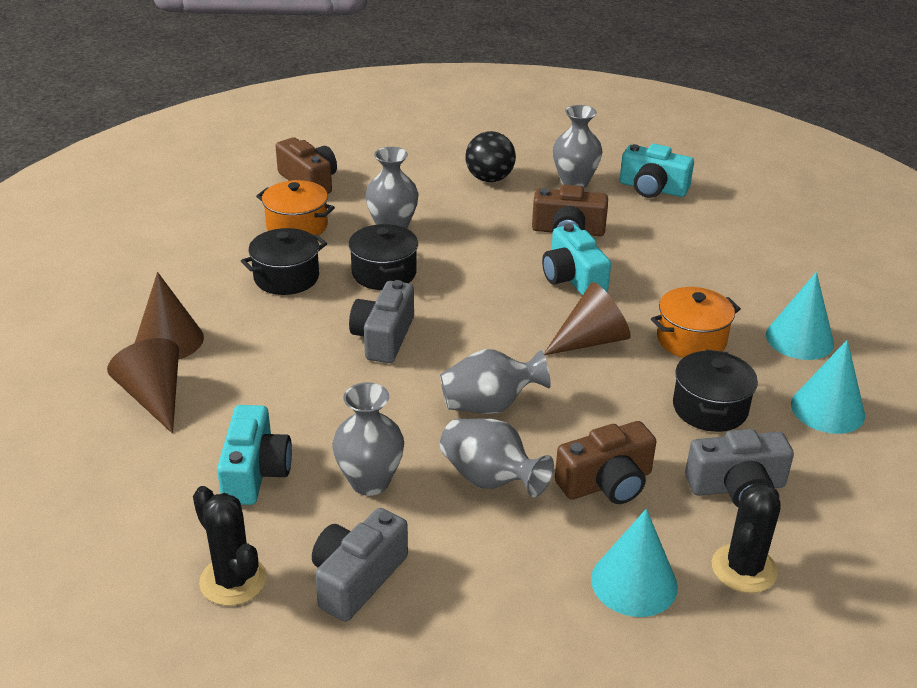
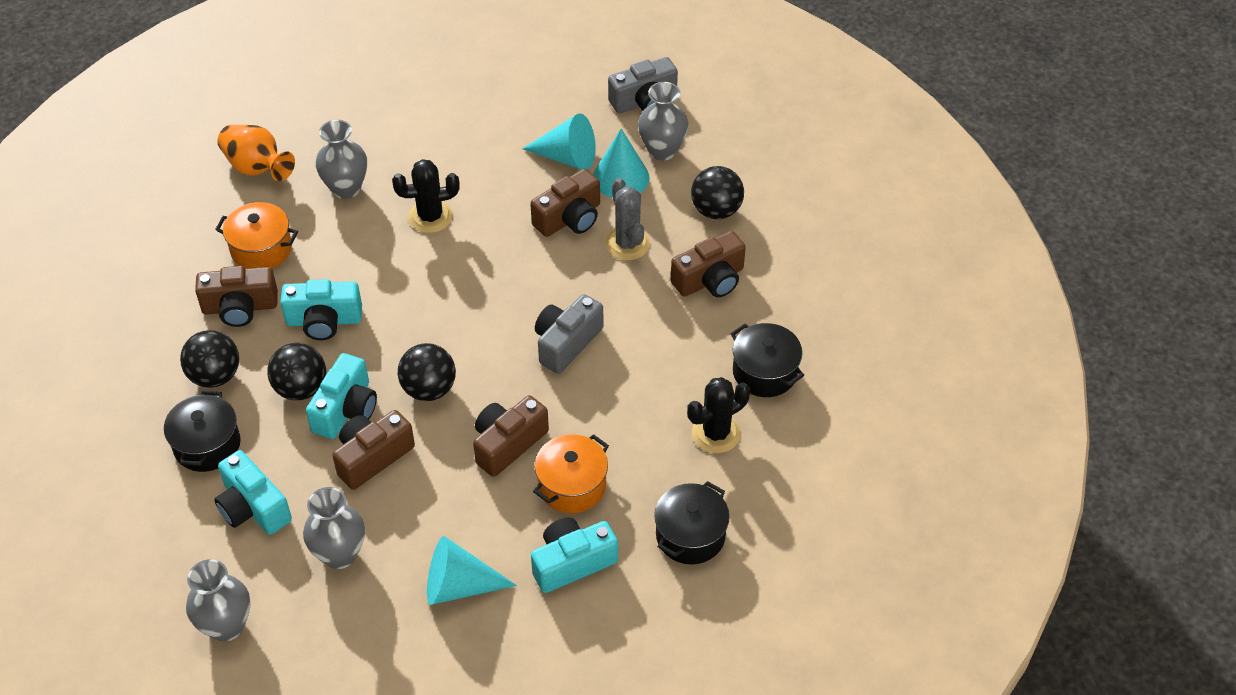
black ball: [465,131,516,182] = 1 -> [180,330,239,388] [267,343,326,400] [398,343,456,401] [691,166,744,219] = 4
brown camera: [276,137,337,194] [532,185,608,236] [555,421,656,504] = 3 -> [195,266,278,327] [332,410,415,490] [473,395,549,477] [530,169,600,237] [671,231,746,298] = 5
brown cone: [107,338,179,434] [135,272,204,359] [544,282,631,355] = 3 -> none = 0
grey cactus: none = 0 -> [605,178,650,260] = 1
grey camera: [312,508,408,622] [349,280,414,363] [685,429,794,507] = 3 -> [535,294,604,374] [608,57,678,113] = 2
grey vase: [332,382,404,496] [365,147,419,229] [440,349,551,414] [440,418,554,498] [553,105,602,188] = 5 -> [186,559,250,641] [303,487,365,569] [315,120,367,199] [638,82,689,161] = 4
orange vase: none = 0 -> [217,125,295,181] = 1
turquoise camera: [217,405,292,505] [542,224,611,296] [620,144,694,198] = 3 -> [214,450,292,535] [280,279,362,340] [306,353,377,439] [531,517,618,593] = 4

